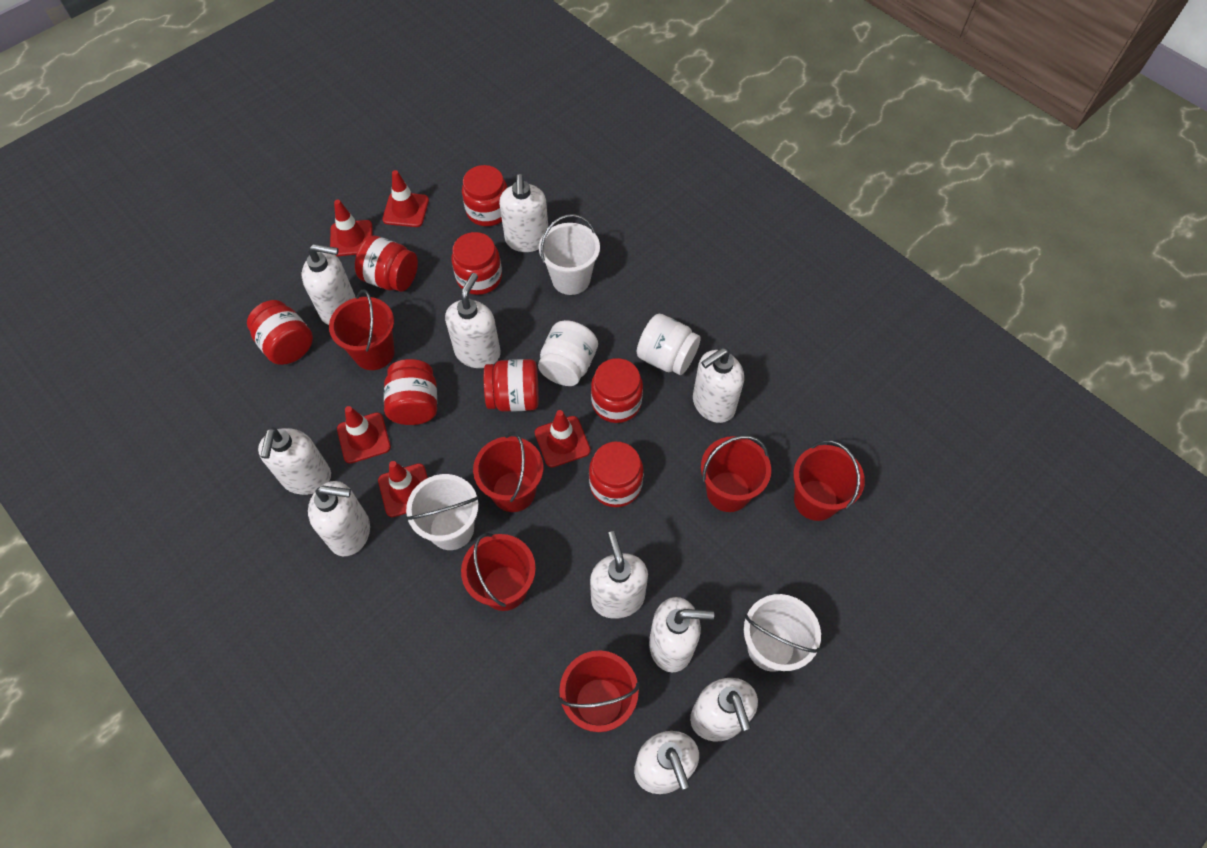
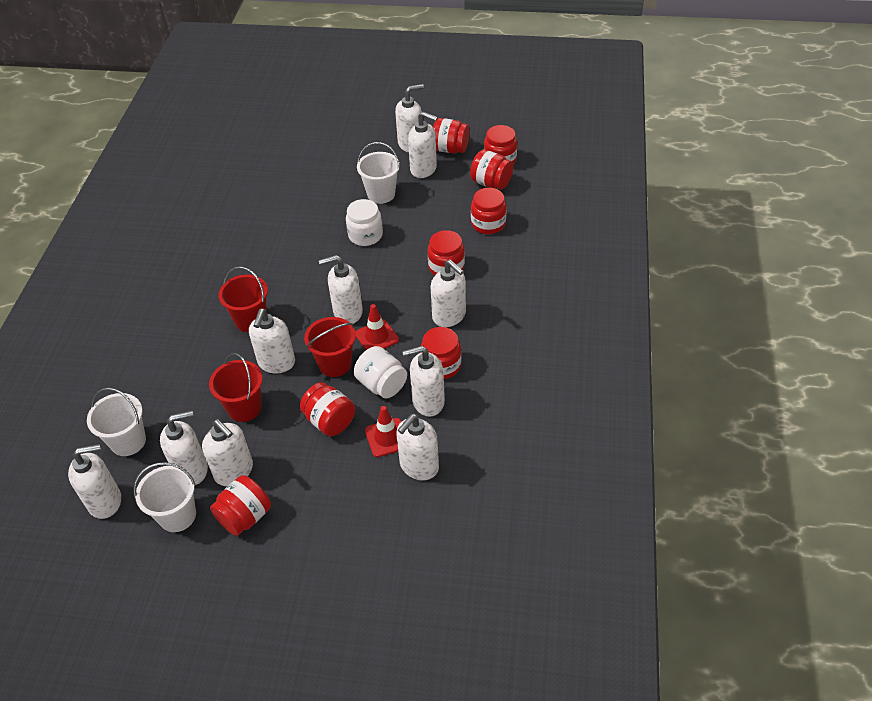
red bucket: [329,289,395,370] [461,533,536,611] [473,432,543,512] [558,650,640,732] [701,435,771,512] [793,440,865,521] = 6 -> [209,353,263,422] [218,266,268,332] [304,317,356,377] = 3
red traffic cone: [330,200,372,256] [337,406,391,463] [378,461,428,517] [382,170,429,227] [535,410,591,468] = 5 -> [355,304,399,350] [365,406,402,457] = 2

